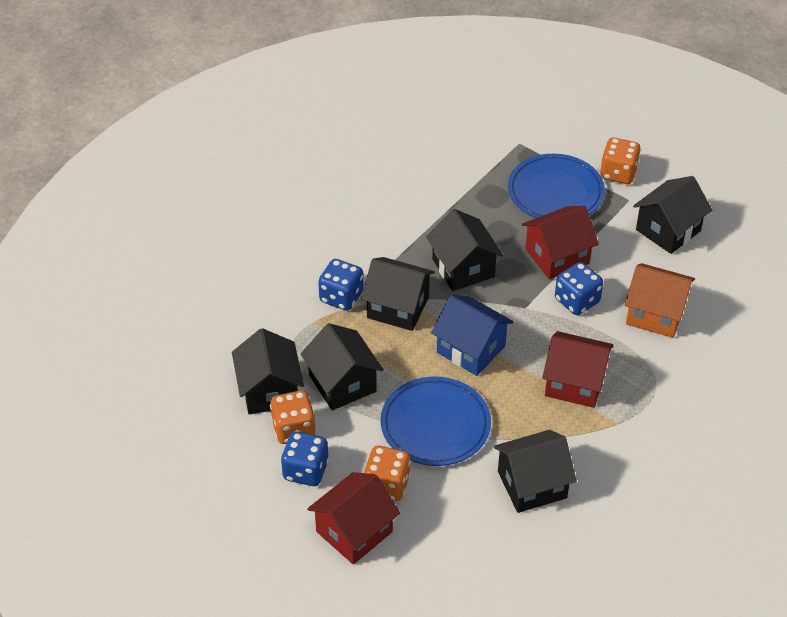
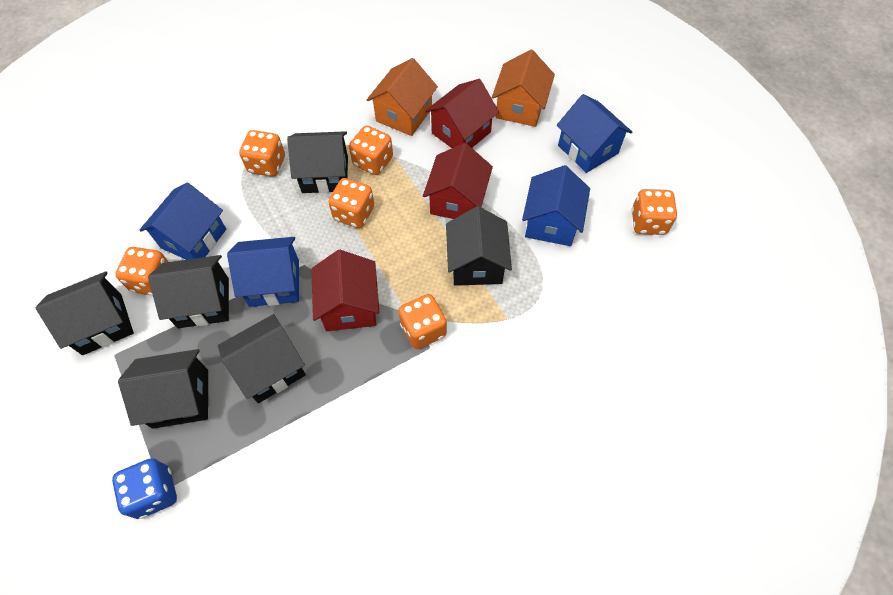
blue dice: [281,431,329,486] [318,259,363,311] [555,262,603,315] = 3 -> [112,458,177,519] = 1
blue house: [431,295,514,376] = 1 -> [139,183,226,260] [227,237,299,307] [522,165,590,246] [557,94,632,173] = 4
blue plate: [381,376,491,466] [508,154,605,218] = 2 -> none = 0
orange dice: [270,390,316,444] [364,446,411,501] [600,138,640,184] = 3 -> [115,247,169,296] [239,130,285,177] [328,178,374,228] [349,125,393,175] [398,294,447,349] [631,189,677,235] = 6
orange house: [625,263,695,338] = 1 -> [367,58,438,136] [492,50,555,127] = 2

